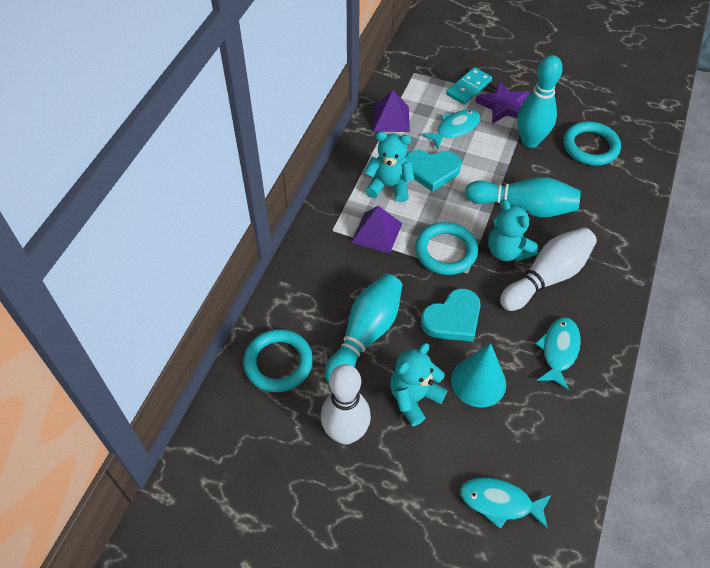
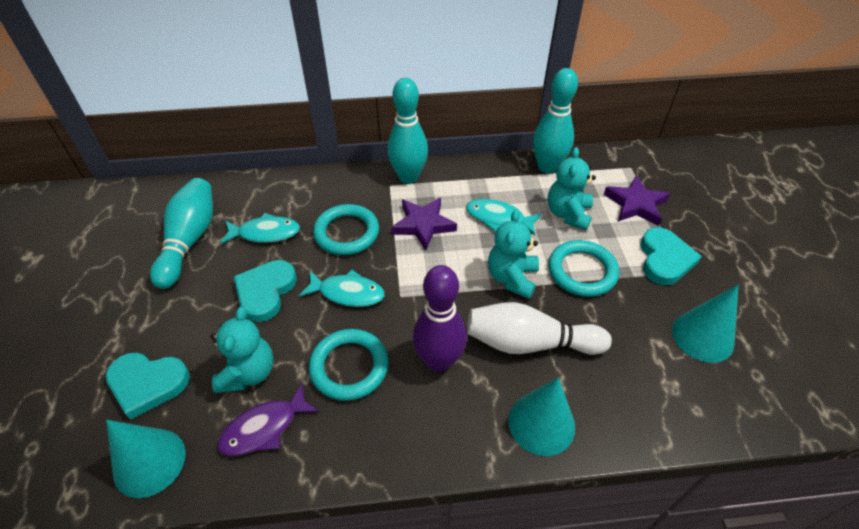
purple bowling pin: none = 0 -> [413,265,467,372] = 1
purple fish: none = 0 -> [217,384,319,456] = 1
purple pyramid: [351,206,402,254] [373,90,410,132] = 2 -> none = 0
purple star: [475,80,530,124] = 1 -> [391,198,457,250] [604,175,670,226] = 2
turquoise cone: [451,343,506,407] = 1 -> [106,420,186,498] [508,378,575,456] [672,285,739,363] = 3
turquoise domino: [446,67,492,105] = 1 -> none = 0
turquoise heart: [405,150,462,192] [421,288,481,341] = 2 -> [106,352,190,420] [234,260,297,322] [640,228,702,285] = 3
white bowling pin: [321,364,371,445] [500,227,597,311] = 2 -> [467,302,612,355] = 1

